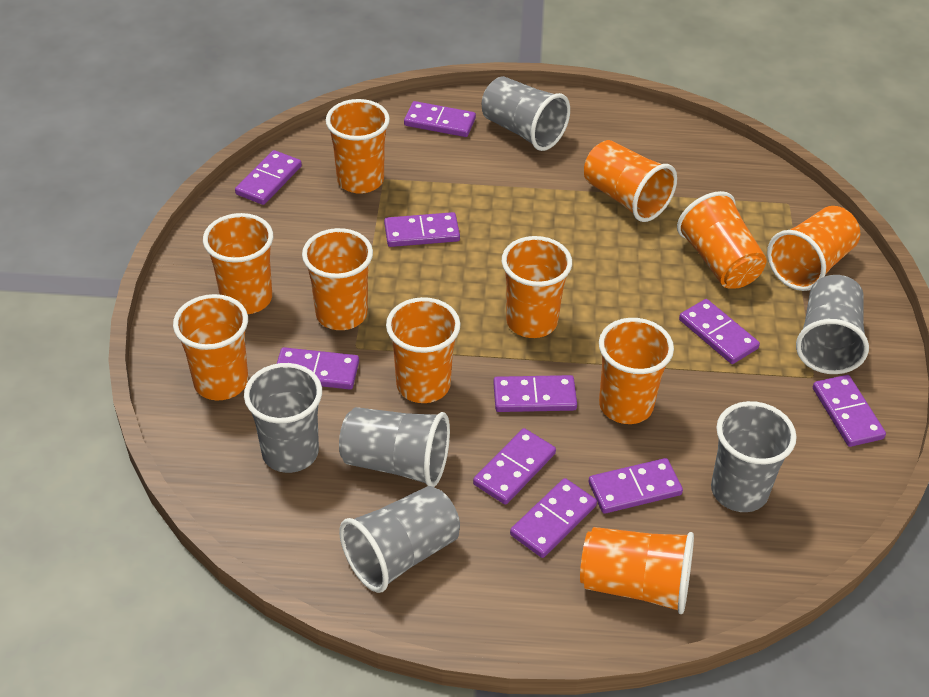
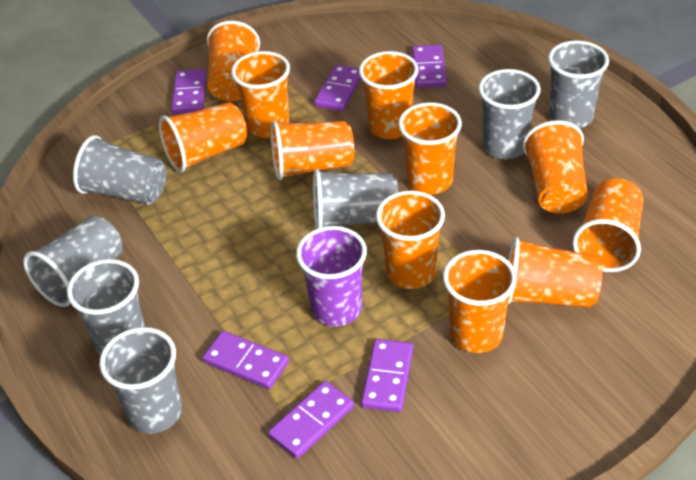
grey cup: [244,363,322,473] [339,407,450,487] [339,486,460,593] [482,76,570,151] [711,401,797,512] [796,275,869,374] = 6 -> [23,216,123,307] [67,259,145,356] [73,135,166,205] [99,327,182,434] [313,169,399,229] [478,69,541,159] [548,40,609,128] = 7
purple cup: none = 0 -> [296,226,367,327] = 1
purple domino: [235,150,302,205] [277,347,359,389] [384,212,460,247] [404,101,476,137] [473,428,556,505] [493,375,577,412] [510,478,597,558] [589,458,683,514] [679,299,760,364] [813,375,886,447] = 10 -> [171,69,206,114] [202,331,289,389] [268,381,354,459] [314,65,361,111] [361,339,413,412] [412,45,447,88] = 6

